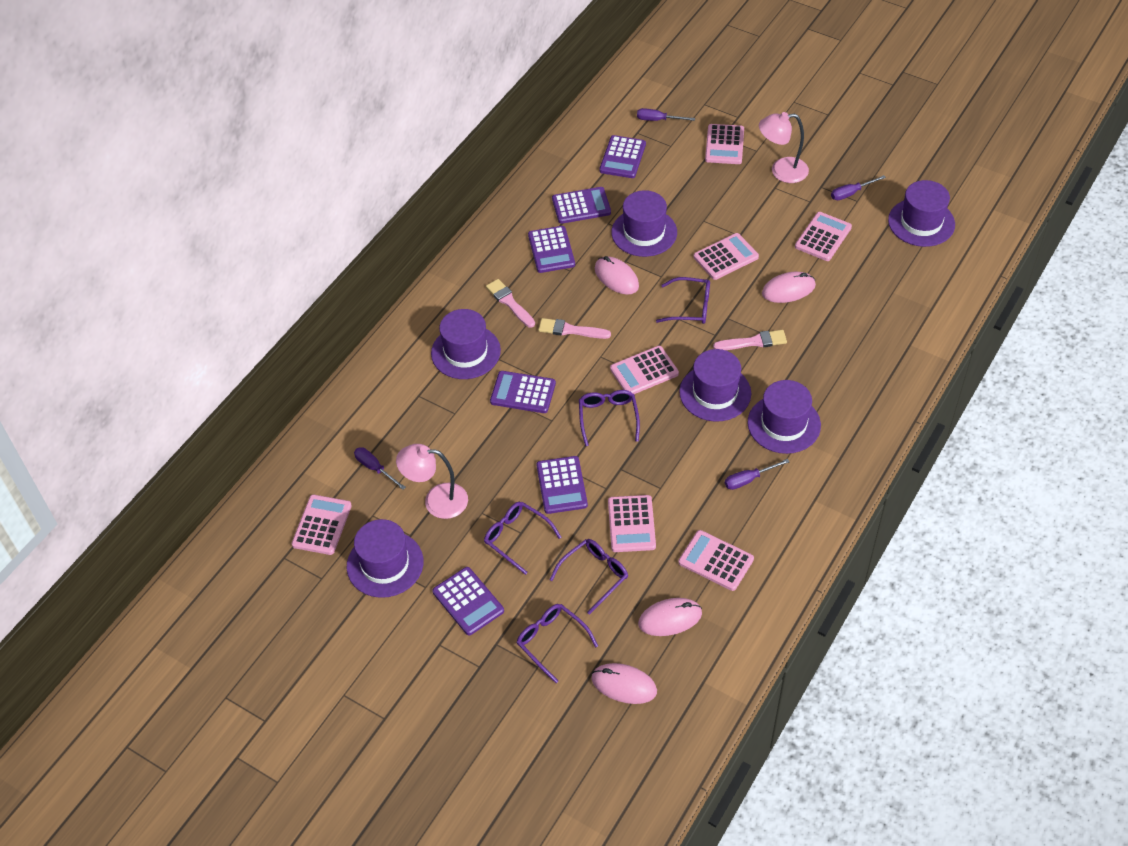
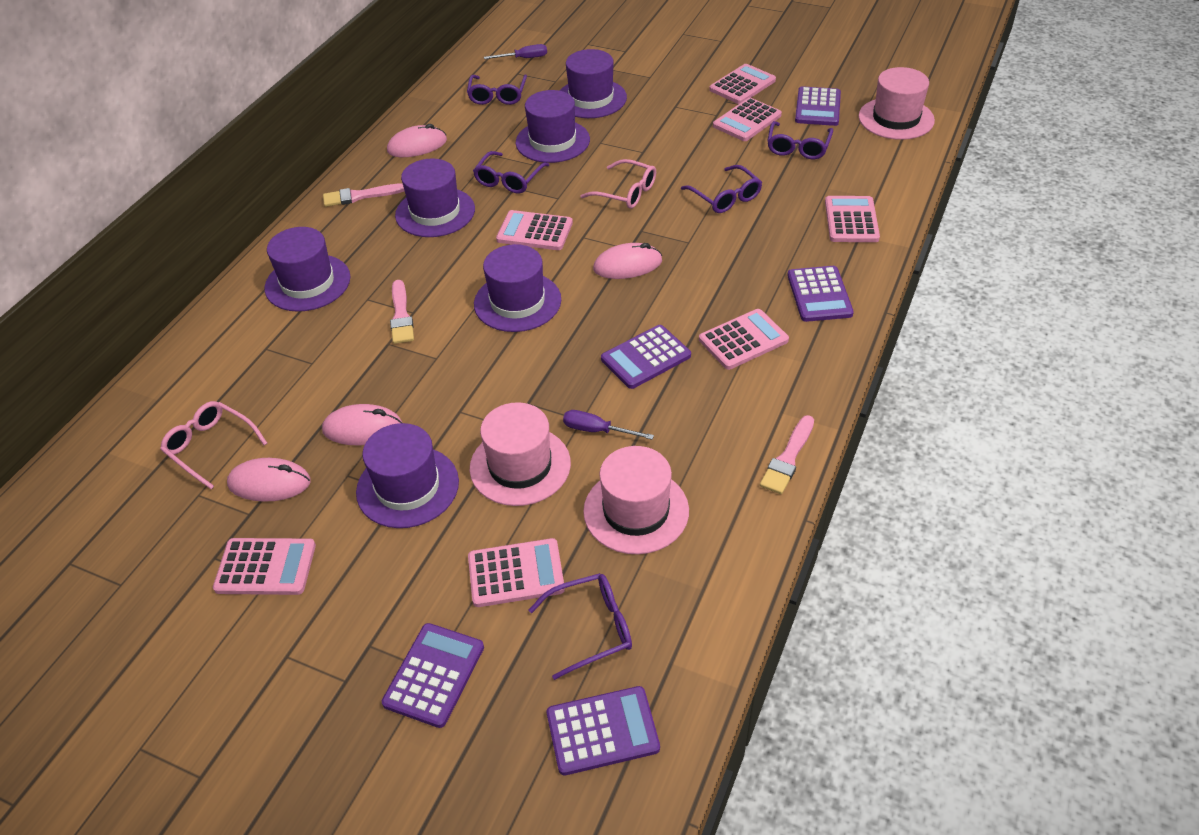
pink glasses: none = 0 -> [160,401,267,489] [580,159,656,209] = 2
pink hat: none = 0 -> [470,402,571,506] [583,446,689,554] [859,67,935,140] = 3
pink lamp: [396,444,468,519] [759,112,809,183] = 2 -> none = 0
purple calculator: [432,567,504,635] [490,371,556,413] [528,226,575,273] [536,456,588,514] [552,187,611,224] [599,135,646,178] = 6 -> [382,623,484,728] [547,686,660,775] [601,325,691,389] [787,266,854,322] [795,86,841,126] = 5
purple screwdriver: [354,447,406,490] [637,108,695,121] [725,459,789,490] [831,175,886,200] = 4 -> [484,44,547,59] [563,410,654,440] = 2

